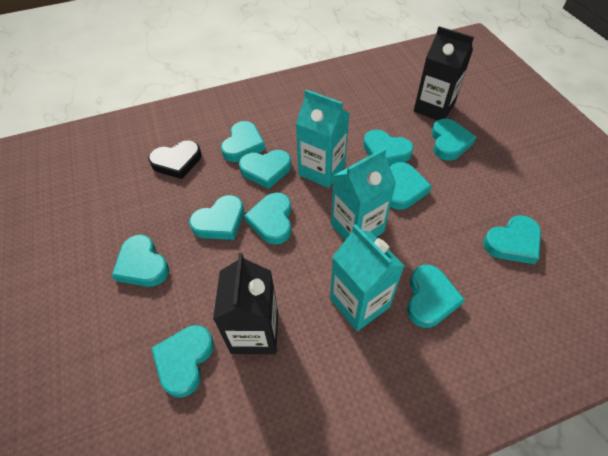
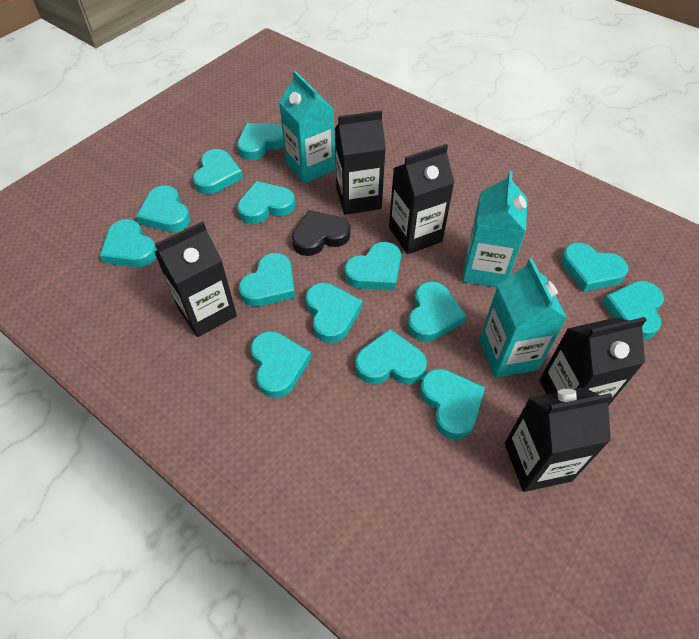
black carton: [213,253,278,354] [414,26,474,120] = 2 -> [154,221,237,337] [335,110,386,215] [389,144,455,254] [505,387,613,492] [539,317,646,406] = 5
turquoise heart: [112,235,169,287] [151,325,214,398] [189,195,244,240] [221,121,265,162] [239,150,291,189] [244,192,291,245] [363,130,414,165] [390,162,432,210] [407,265,465,328] [431,119,476,161] [483,215,541,264] = 11 -> [99,219,157,267] [136,185,191,232] [193,149,243,194] [237,123,284,160] [237,181,295,224] [239,253,295,306] [251,331,311,398] [306,283,362,343] [344,242,401,290] [355,329,427,385] [408,282,466,342] [420,369,485,440] [561,242,628,292] [602,281,664,340] = 14

